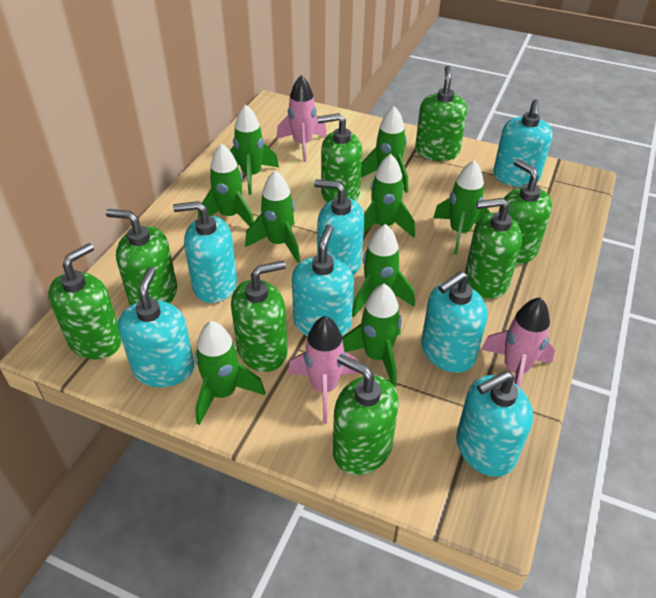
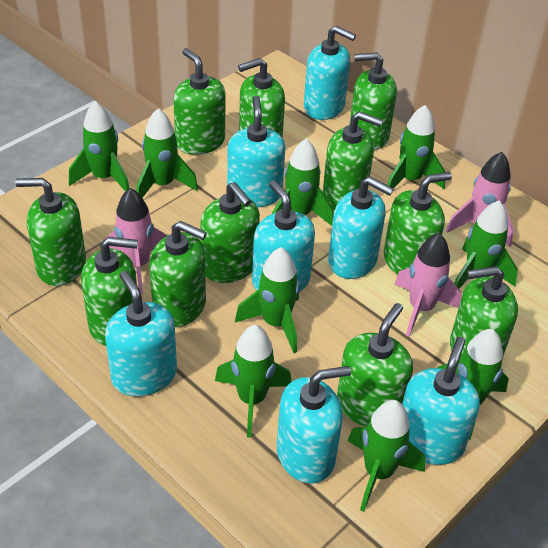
green soap dispenser: [48,243,122,359] [106,209,177,306] [231,260,288,372] [317,113,362,203] [333,354,399,475] [415,65,467,161] [465,198,522,299] [499,159,552,265] = 8 -> [15,178,86,286] [81,237,138,346] [149,221,207,327] [173,48,225,155] [200,182,260,283] [238,58,285,139] [323,111,383,210] [337,303,413,427] [349,52,397,150] [383,172,452,275] [450,266,518,361] = 11

